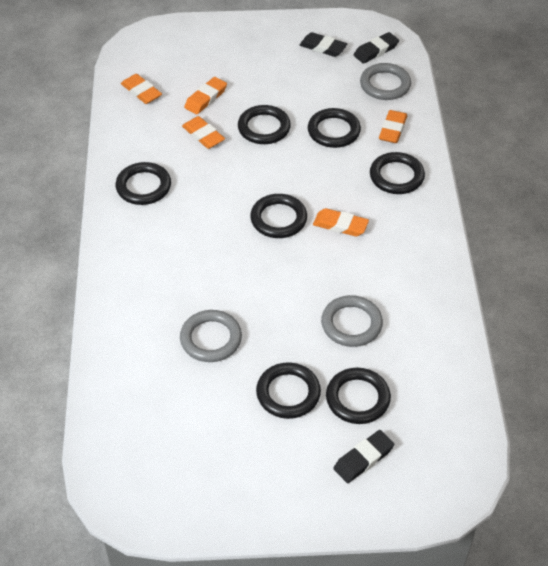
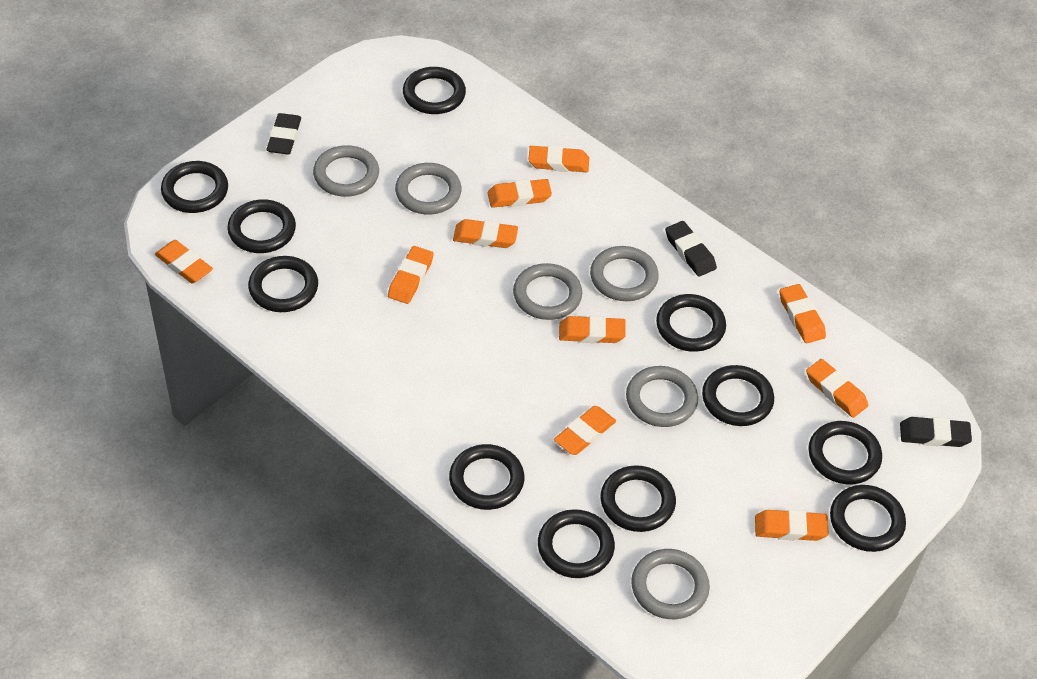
black ring: [116,162,171,205] [238,105,291,144] [250,194,307,238] [256,362,321,419] [308,108,361,148] [326,368,391,424] [370,152,425,194] = 7 -> [161,161,228,213] [227,199,296,253] [248,256,318,312] [403,67,466,114] [449,444,524,510] [538,509,615,578] [601,465,676,532] [656,294,726,352] [702,365,774,426] [808,421,882,484] [830,485,906,552] = 11
grey ring: [180,310,242,362] [321,295,383,347] [360,63,411,100] = 3 -> [313,145,379,197] [395,163,462,215] [513,263,582,320] [590,246,659,301] [626,366,698,427] [631,549,710,619] = 6
orange eraser: [121,74,162,104] [182,116,225,149] [184,77,227,115] [313,208,369,237] [379,110,407,143] = 5 -> [155,240,213,283] [388,246,434,304] [453,219,518,248] [488,179,552,208] [528,146,589,172] [554,406,616,455] [559,316,626,343] [755,510,829,541] [779,284,826,343] [806,359,868,418] = 10

